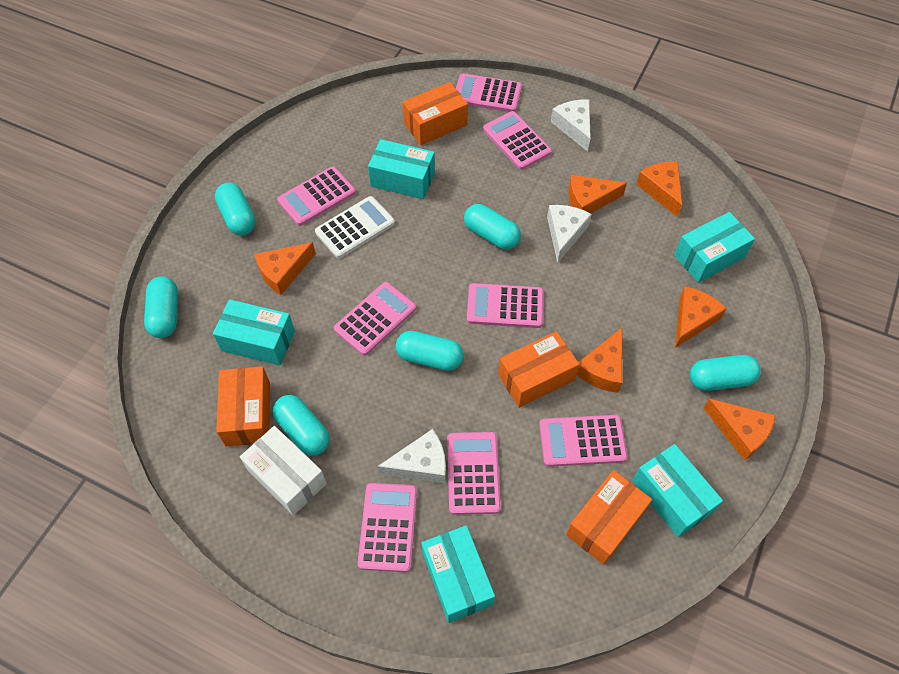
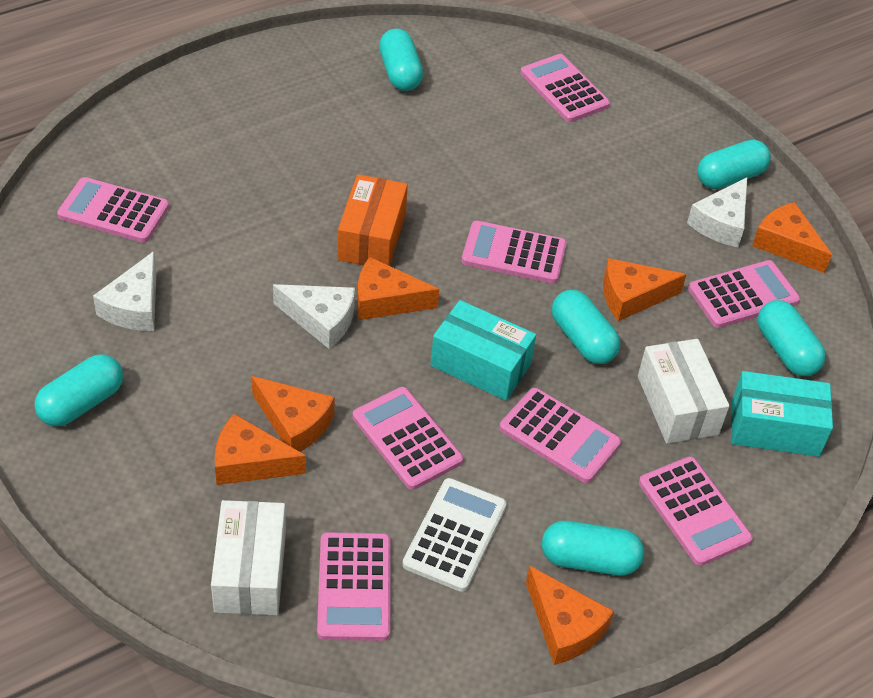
orange box: [216,366,270,446] [403,82,468,145] [498,331,579,408] [566,470,652,565] = 4 -> [337,174,408,266] = 1
turquoise box: [213,299,295,365] [368,139,435,199] [422,525,495,623] [632,444,723,537] [674,212,755,283] = 5 -> [430,300,536,401] [731,371,833,457] = 2
white box: [240,426,327,515] = 1 -> [211,500,286,615] [638,339,729,444] = 2

